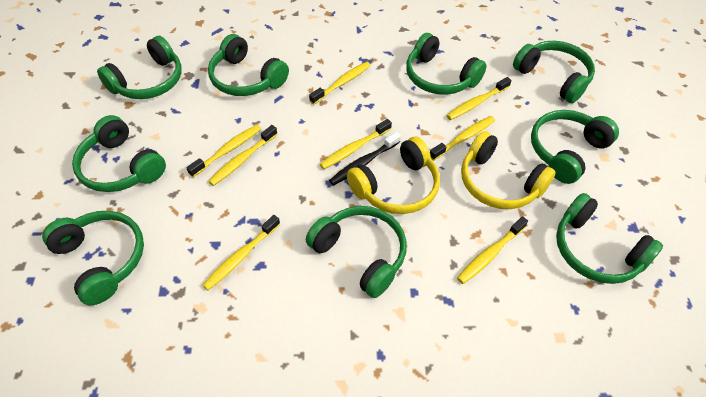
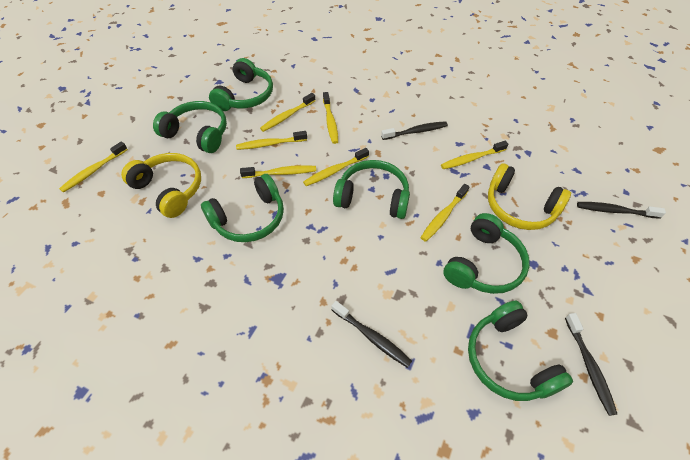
black toothbrush: [329,132,401,186] = 1 -> [332,301,412,368] [381,121,448,140] [565,313,617,416] [577,202,666,219] = 4
green headphones: [42,211,144,305] [72,115,166,192] [97,36,182,99] [208,34,289,96] [306,206,407,298] [406,33,487,95] [513,41,595,103] [531,110,619,184] [556,193,663,284] = 9 -> [153,101,227,153] [201,174,284,242] [209,58,273,111] [333,160,410,219] [443,213,530,294] [468,301,573,401] = 6

